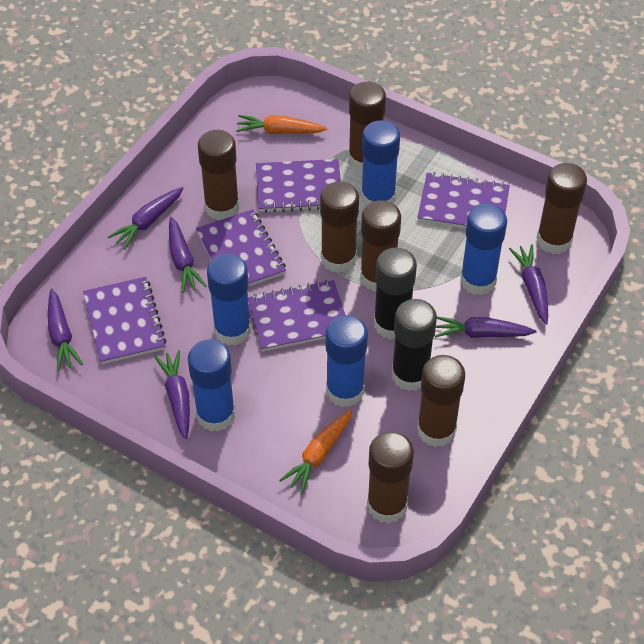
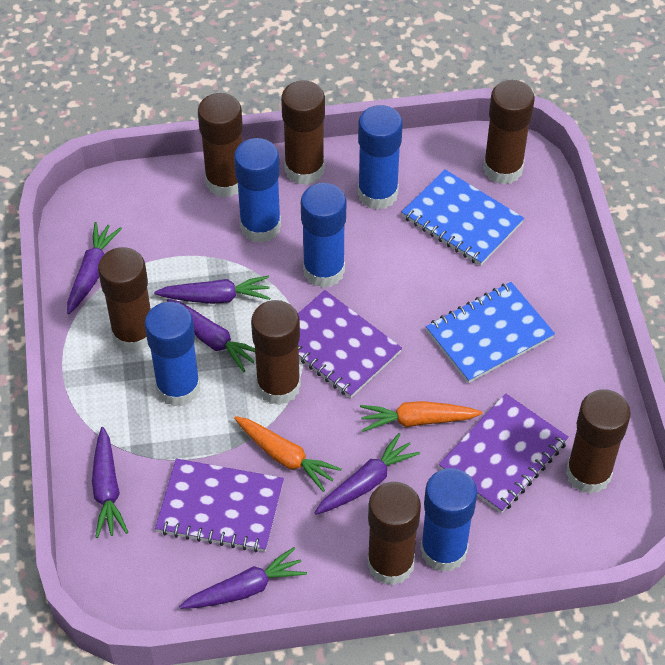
black glue stick: [374,248,417,340] [392,299,437,391] = 2 -> none = 0
blue notebook: none = 0 -> [402,170,524,266] [426,282,555,383] = 2
purple notebook: [83,277,167,364] [196,209,286,287] [248,280,345,352] [256,159,341,213] [417,172,510,229] = 5 -> [155,459,284,552] [298,290,402,398] [439,393,569,513] = 3

